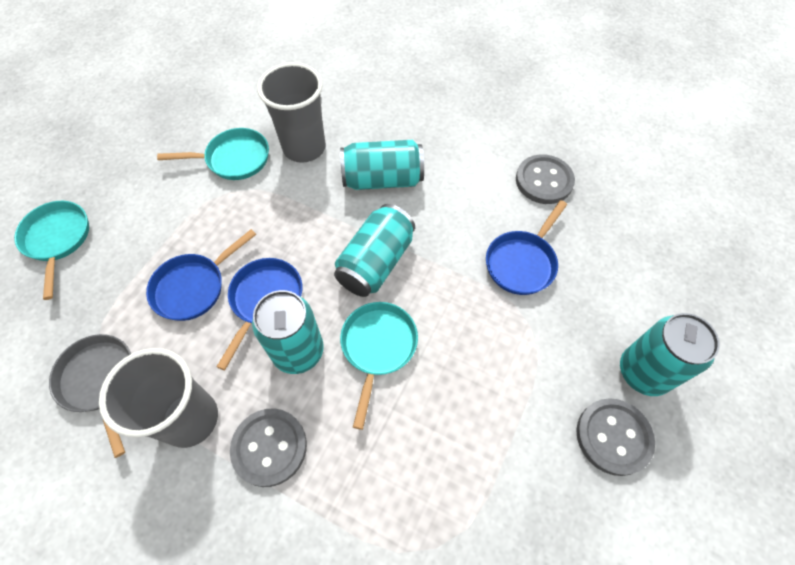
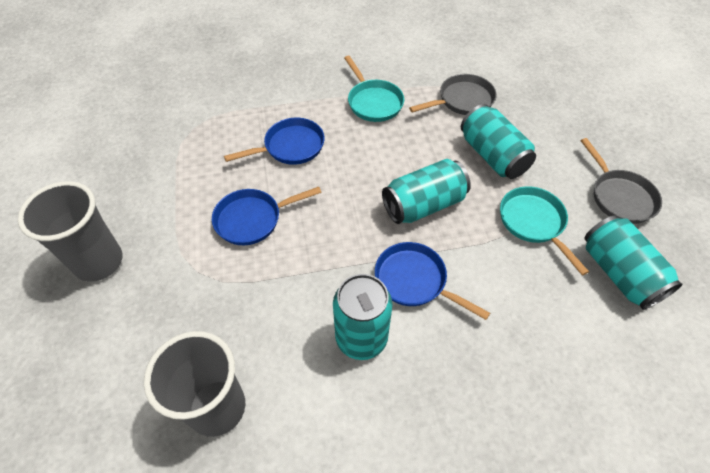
grey button: [230,409,307,487] [516,154,575,204] [576,398,655,476] = 3 -> none = 0
grey pan: [49,334,131,458] = 1 -> [409,74,497,115] [580,138,662,224] = 2
turquoise pan: [14,201,89,300] [157,128,269,180] [340,302,418,430] = 3 -> [344,56,404,122] [500,186,589,275] = 2

